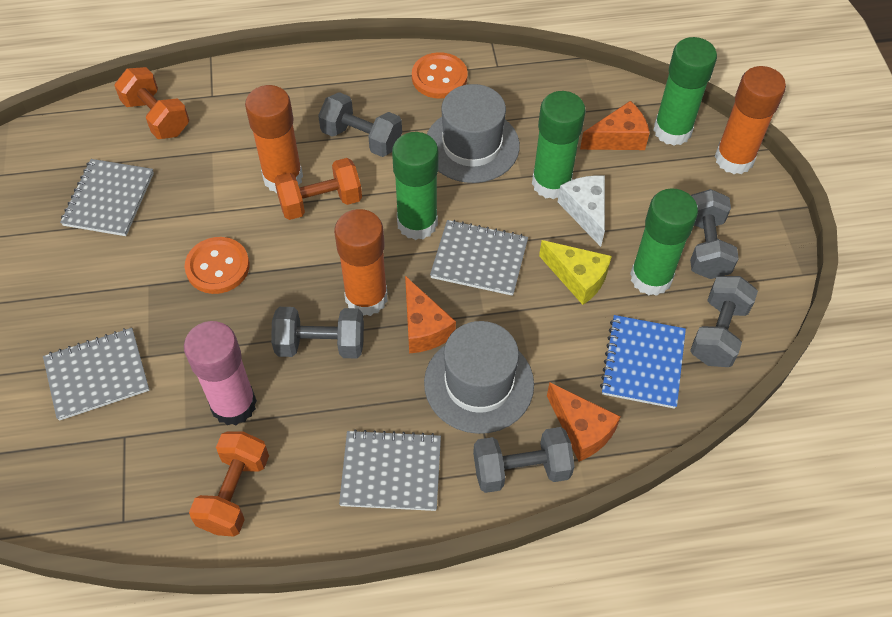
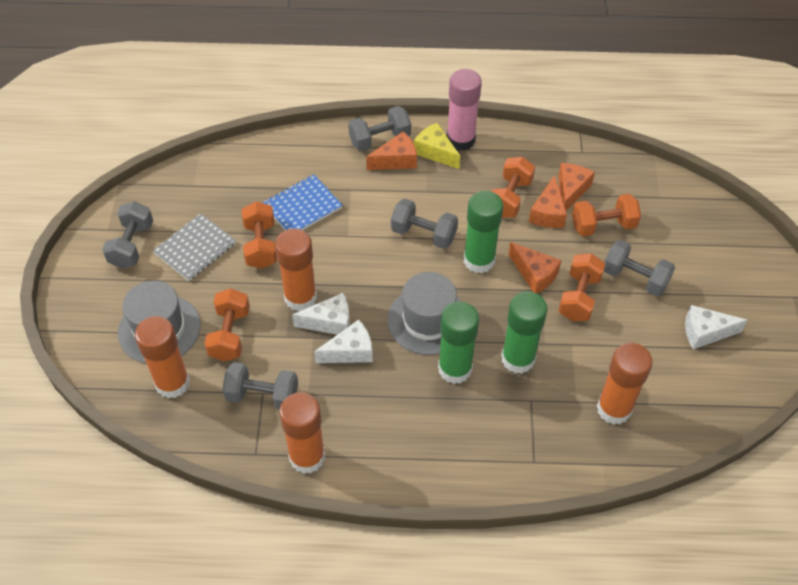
green glue stick: [392,132,439,240] [532,91,586,199] [630,188,698,296] [653,37,717,146] = 4 -> [438,302,479,384] [464,191,503,273] [501,291,547,374] = 3
grey notebook: [43,328,150,421] [60,159,154,236] [339,429,441,511] [430,220,528,296] = 4 -> [153,213,236,281] = 1
orange button: [185,237,250,294] [412,52,468,99] = 2 -> none = 0
orange cheese: [405,276,456,353] [547,383,621,461] [580,101,650,150] = 3 -> [366,132,417,170] [508,242,561,293] [529,175,567,228] [558,163,595,211] = 4
orange dumbbell: [114,67,189,139] [189,432,269,537] [274,158,362,220] = 3 -> [205,289,250,361] [242,202,277,269] [491,157,535,218] [558,253,605,321] [572,194,641,236] = 5
orange glue stick: [245,85,303,193] [334,209,388,316] [715,66,786,174] = 3 -> [135,316,190,399] [275,229,317,311] [279,392,325,474] [597,343,653,425] = 4
white cheese: [558,175,605,247] = 1 -> [292,293,350,335] [314,319,373,363] [685,305,748,350] = 3

